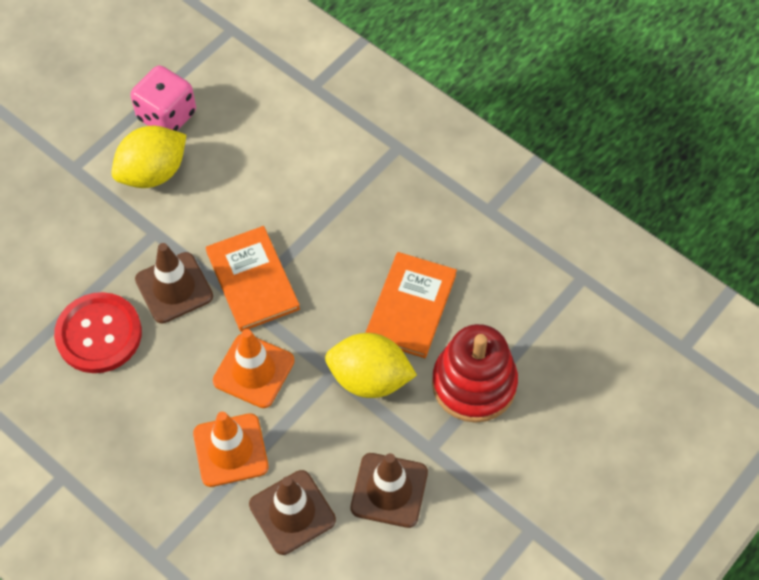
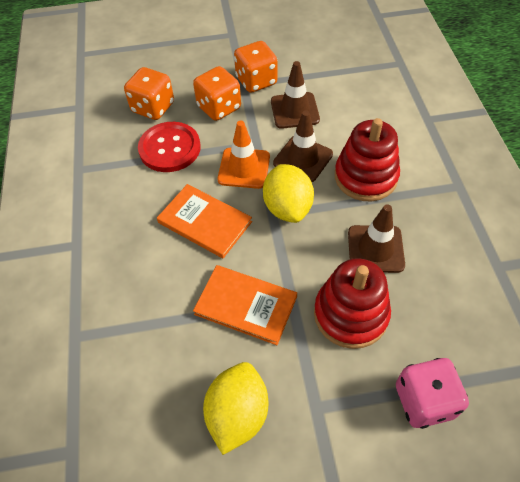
orange dice: none = 0 -> [124,67,174,120] [193,66,241,121] [234,41,278,93] = 3
orange traffic cone: [193,412,269,487] [213,329,295,408] = 2 -> [218,120,270,189] = 1
red stacking toy: [432,324,518,423] = 1 -> [314,258,391,349] [335,118,400,201] = 2

